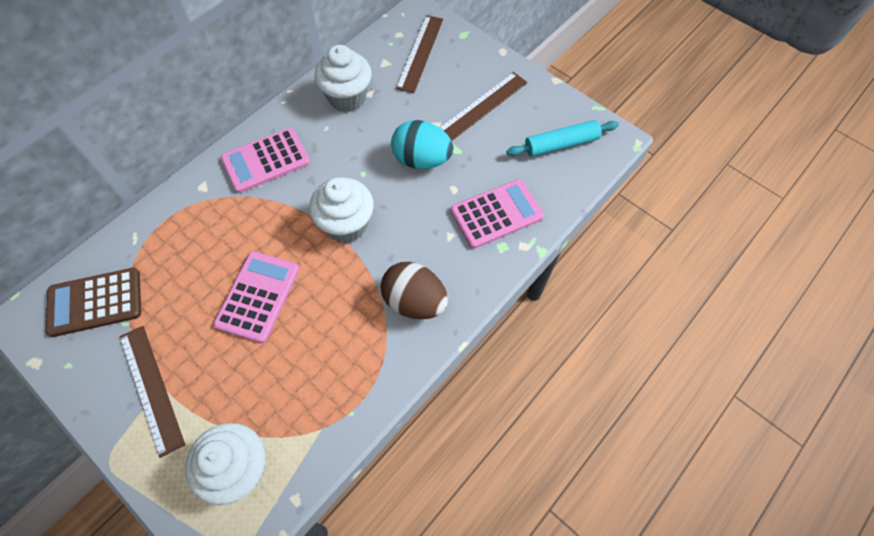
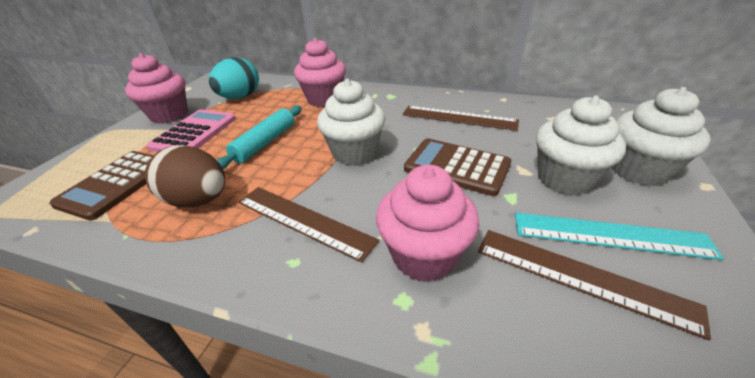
brown calculator: [46,268,141,337] = 1 -> [49,151,153,221] [404,138,511,196] = 2
pink calculator: [213,251,299,343] [221,128,310,193] [451,179,544,249] = 3 -> [146,110,236,152] = 1
pink cupcake: none = 0 -> [125,53,188,124] [294,38,346,107] [376,165,479,282] = 3
turquoise ruler: none = 0 -> [515,213,724,260] = 1

